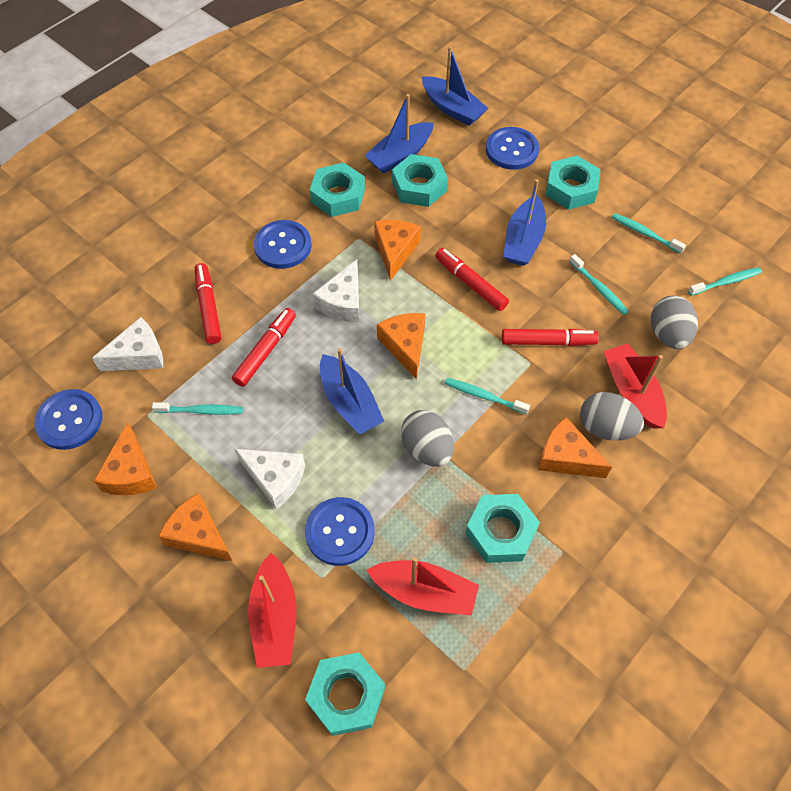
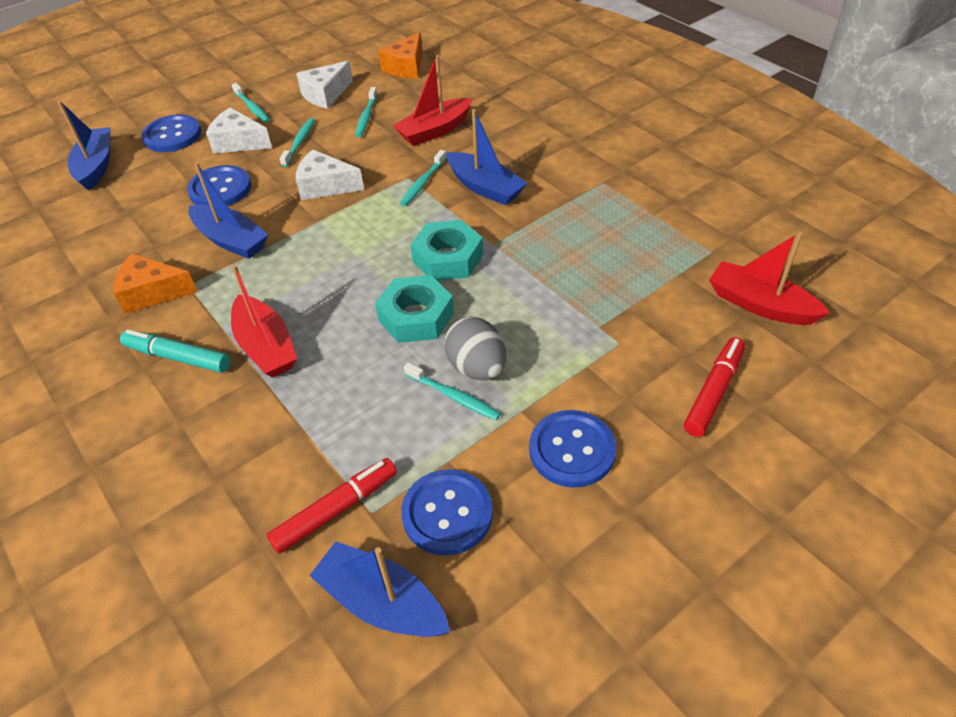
grey egg: [401,410,454,467] [580,392,644,441] [651,296,698,349] = 3 -> [444,317,506,381] = 1
orange cheese: [94,422,157,495] [158,493,232,561] [374,220,421,281] [377,313,425,380] [538,417,612,478] = 5 -> [113,253,197,314] [378,32,422,78] = 2
red marker: [195,263,221,344] [232,308,296,387] [435,248,509,311] [502,329,599,346] = 4 -> [267,458,397,554] [684,337,745,437] = 2
turquoise marker: none = 0 -> [120,329,230,373] = 1
turquoise nut: [305,653,385,736] [310,162,365,217] [392,154,448,207] [465,494,540,563] [545,156,601,210] = 5 -> [375,275,454,343] [410,220,483,281] = 2

